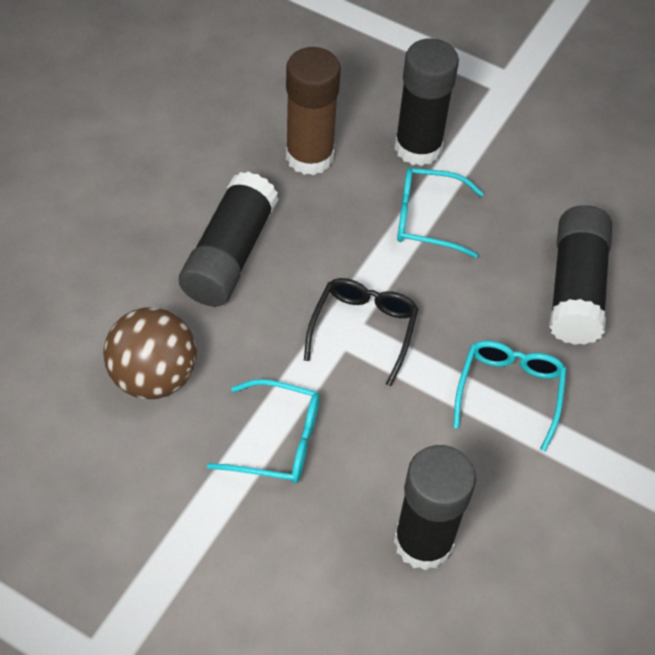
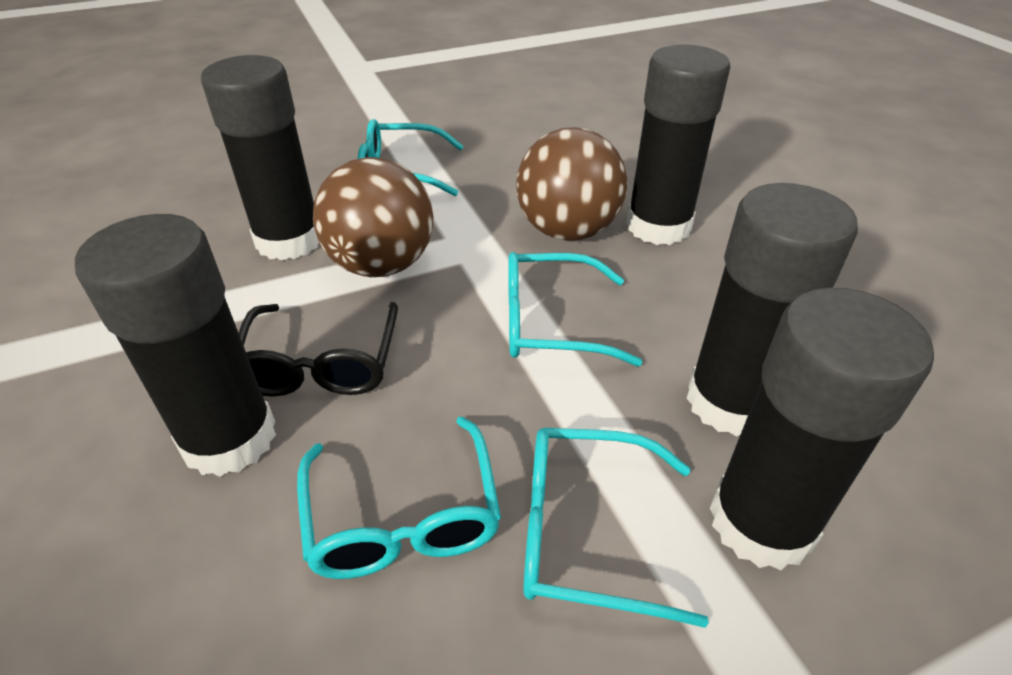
black glue stick: [179,172,278,306] [394,445,476,570] [395,38,459,166] [549,205,612,345] = 4 -> [75,214,276,477] [201,55,319,261] [626,44,730,245] [687,183,858,436] [710,288,934,570] = 5
brown ball: [103,307,197,399] = 1 -> [313,157,433,277] [516,127,627,241] = 2
brown glue stick: [286,47,341,175] = 1 -> none = 0
turquoise glasses: [207,379,320,483] [397,168,484,258] [453,341,567,452] = 3 -> [297,416,501,579] [358,119,464,196] [508,252,642,366] [523,428,709,628] = 4

